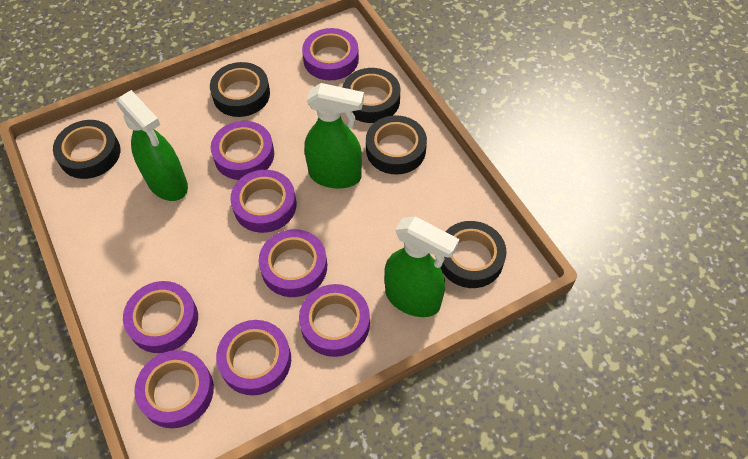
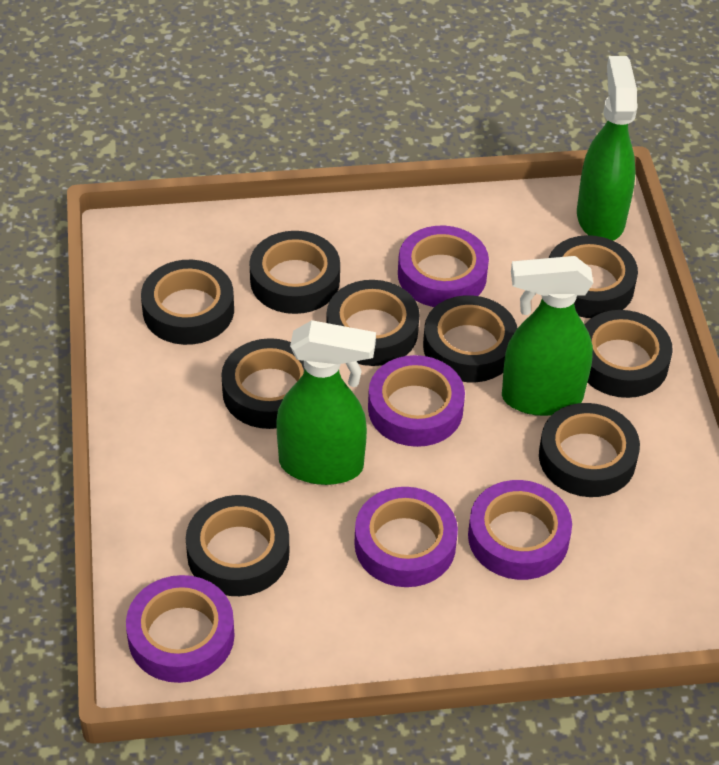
black tape: [53,120,120,179] [210,62,270,117] [342,68,400,123] [366,115,427,174] [440,221,507,288] = 5 -> [141,260,234,345] [186,495,289,596] [221,338,305,429] [249,231,340,314] [326,280,420,366] [423,295,517,382] [539,403,640,497] [549,235,638,318] [585,310,673,398] = 9
purple tape: [123,281,198,353] [134,350,214,428] [211,121,274,180] [216,320,291,395] [230,170,297,233] [259,229,327,297] [299,284,370,357] [302,28,359,80] = 8 -> [126,575,235,683] [354,487,458,587] [368,355,465,447] [398,226,489,307] [468,480,572,580] = 5

